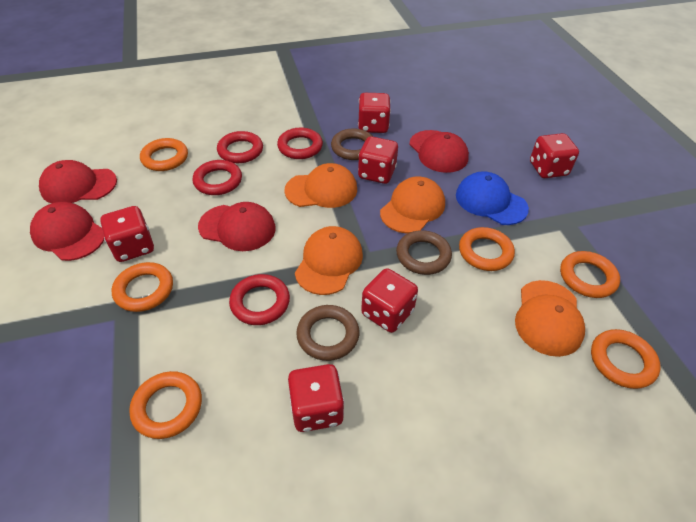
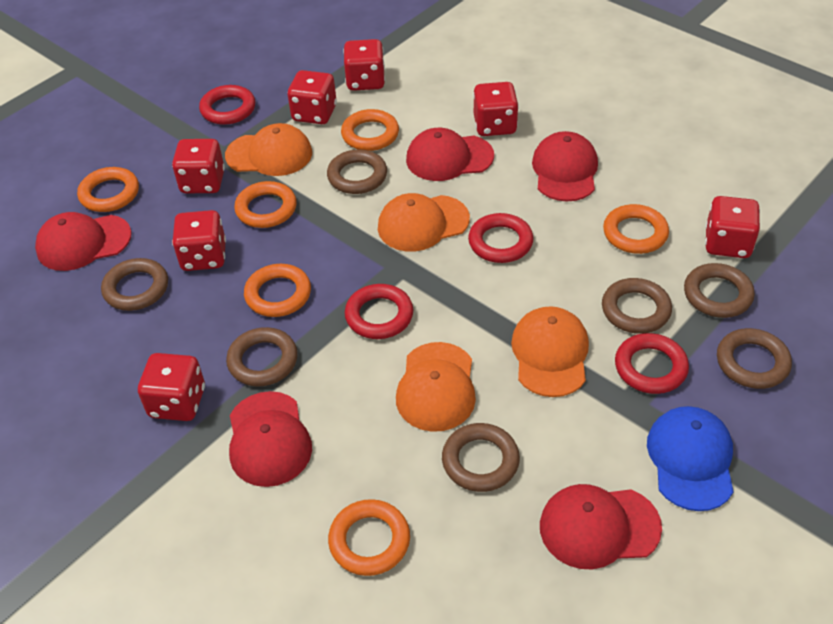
brown ring: [296,305,359,361] [331,129,372,160] [396,230,452,275] = 3 -> [101,258,168,311] [226,327,298,386] [327,149,387,194] [442,423,520,492] [602,278,672,334] [684,263,755,318] [717,328,792,389] = 7
red cap: [30,202,104,261] [39,160,117,203] [198,202,276,251] [410,130,469,173] = 4 -> [35,212,132,271] [229,391,312,487] [406,128,494,181] [532,131,598,202] [540,484,662,569] = 5
red dice: [100,206,154,262] [288,364,344,432] [358,93,391,133] [358,136,398,184] [361,268,418,333] [530,133,579,178] = 6 -> [138,353,205,421] [172,139,225,193] [172,210,226,271] [288,70,337,124] [343,39,385,91] [473,82,519,136] [705,196,760,258] = 7

